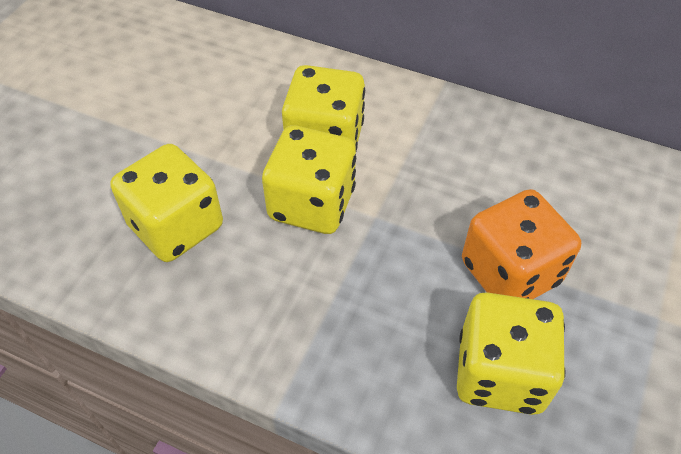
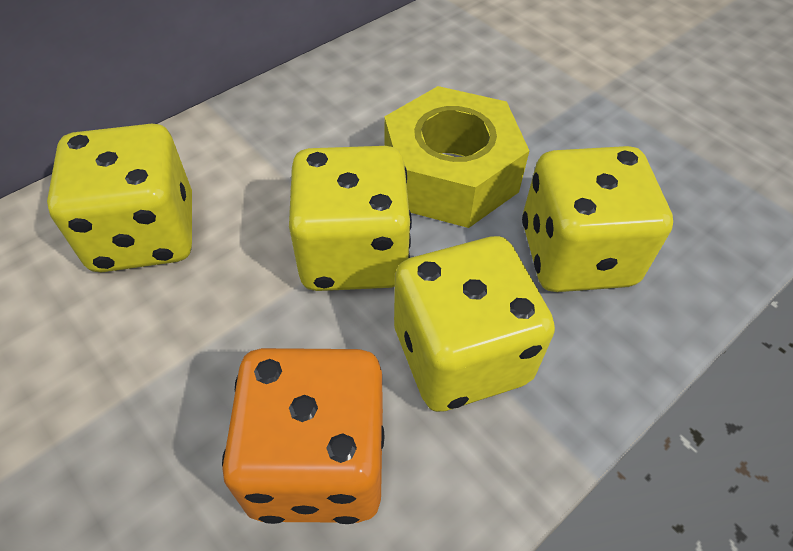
yellow nut: none = 0 -> [384,86,529,228] = 1

